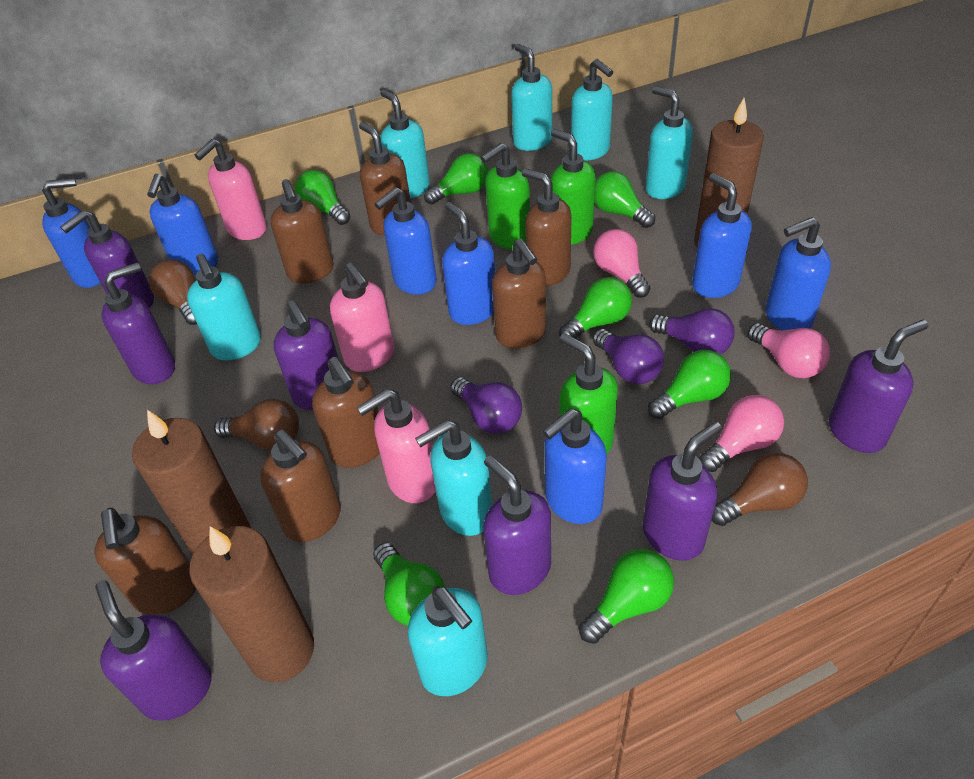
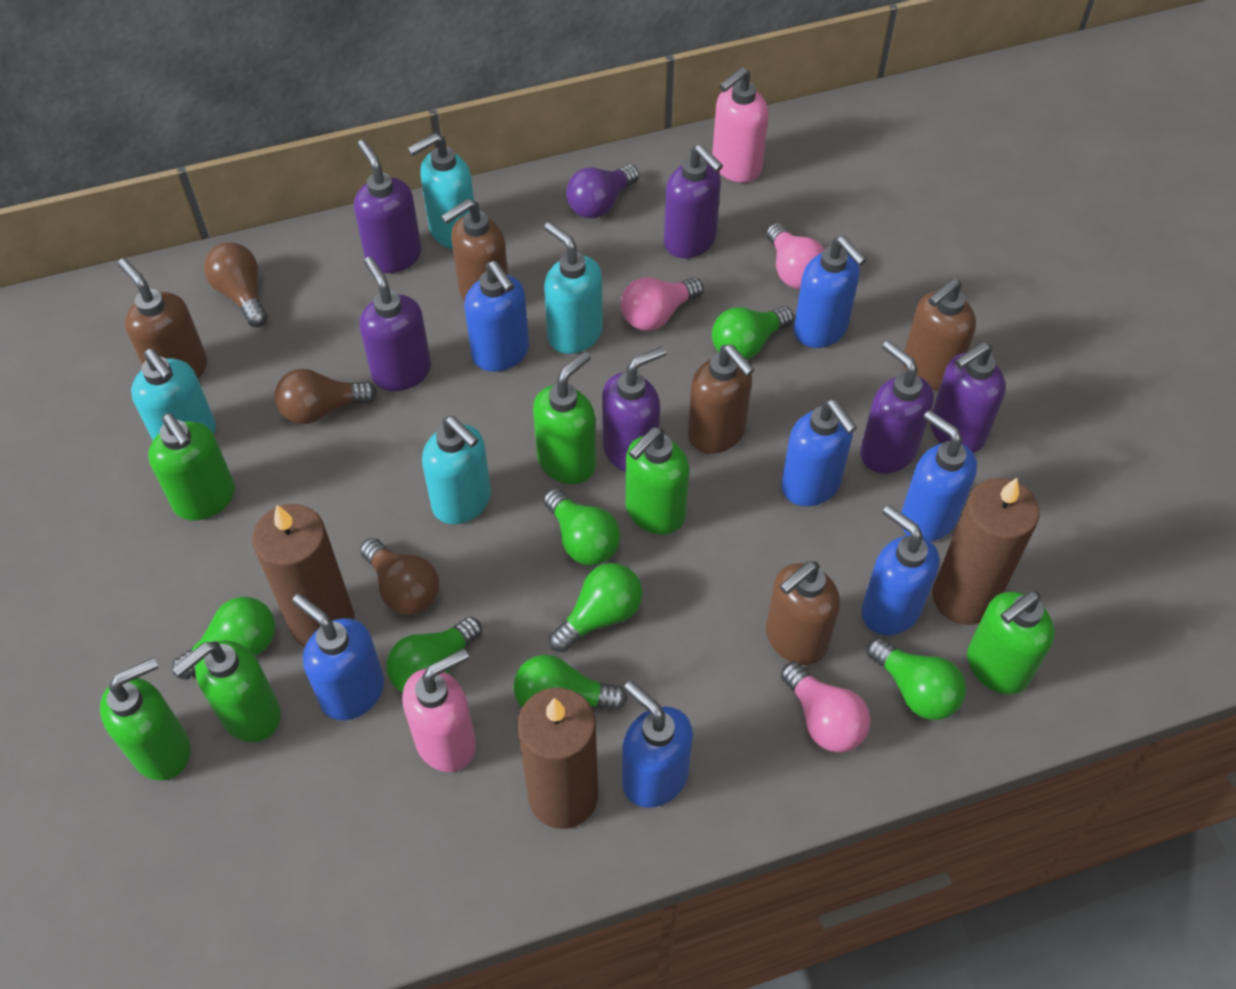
brown soap dispenser: [94,508,196,615] [260,429,341,542] [271,179,334,283] [312,357,380,468] [359,122,411,235] [492,238,546,349] [522,168,572,287] = 7 -> [118,258,207,378] [441,199,508,302] [688,344,755,454] [766,561,840,665] [903,278,976,391] = 5
green soap dispenser: [481,143,530,250] [551,129,595,245] [559,333,618,455] = 3 -> [100,658,190,780] [148,413,235,521] [173,640,281,742] [533,351,596,484] [626,427,689,535] [967,591,1055,694] = 6
pink soap dispenser: [195,139,267,240] [330,262,395,372] [357,388,436,503] = 3 -> [402,649,476,772] [712,67,769,183] = 2
purple light bulb: [450,377,522,434] [593,329,664,384] [649,308,735,354] = 3 -> [566,164,639,218] = 1
purple soap dispenser: [60,210,154,308] [95,580,212,721] [102,262,175,384] [273,300,339,410] [483,455,551,595] [643,422,722,561] [829,320,928,453] = 7 -> [354,140,422,273] [360,257,431,391] [602,346,666,472] [664,144,723,258] [860,340,934,473] [930,342,1006,453] = 6
turquoise soap dispenser: [187,254,261,361] [380,89,430,199] [408,586,488,696] [415,420,492,536] [511,44,552,151] [571,59,613,160] [645,86,693,199] = 7 -> [131,348,216,440] [407,133,474,249] [422,416,491,524] [544,222,603,354] = 4

